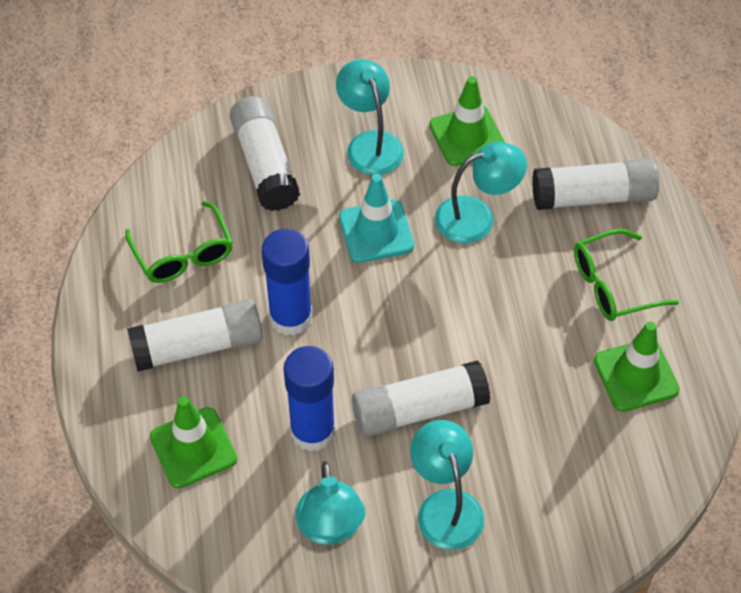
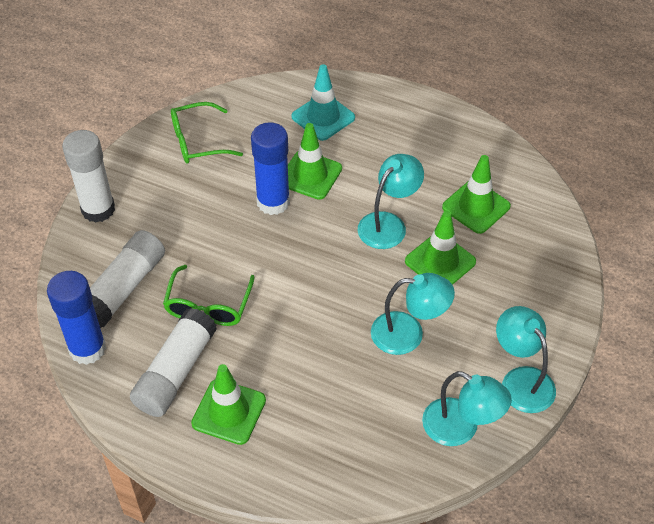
green traffic cone: [150,396,237,488] [429,76,505,166] [594,321,680,412] = 3 -> [191,364,266,445] [288,123,342,200] [405,211,476,285] [442,155,511,234] = 4
white glue stick: [127,299,263,372] [230,96,300,211] [352,360,490,437] [532,159,659,210] = 4 -> [62,130,115,223] [90,230,165,328] [130,308,217,417] = 3

